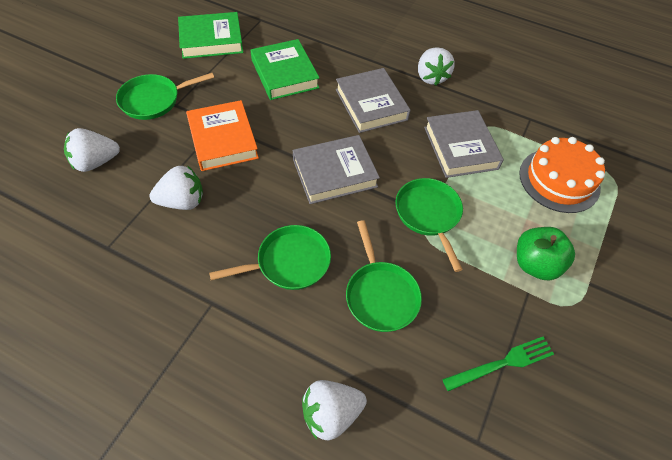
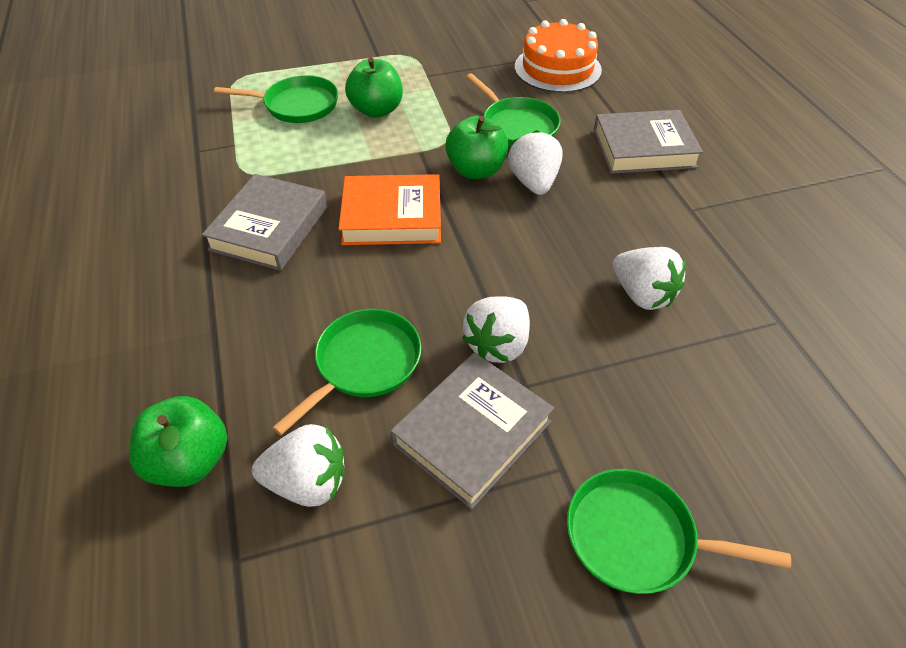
green apple: [517,227,575,280] = 1 -> [129,396,227,487] [345,58,403,118] [445,116,508,179] = 3
green book: [178,12,243,59] [251,39,320,100] = 2 -> none = 0
green fork: [442,337,554,392] = 1 -> none = 0

